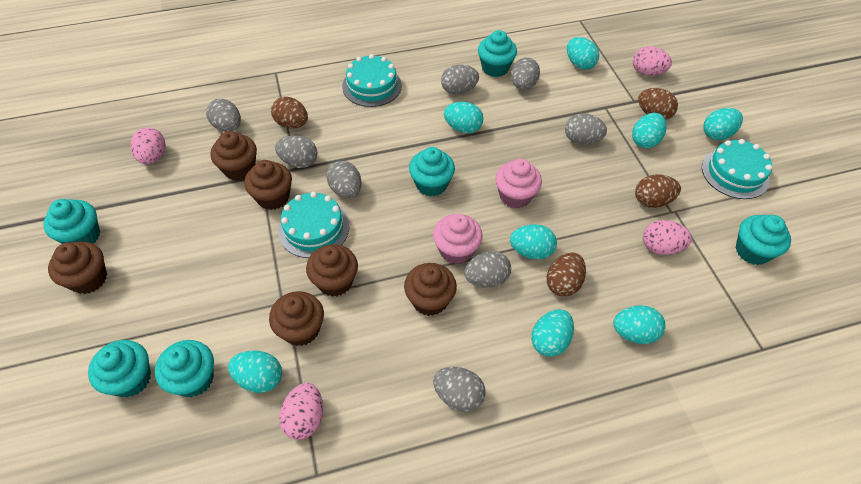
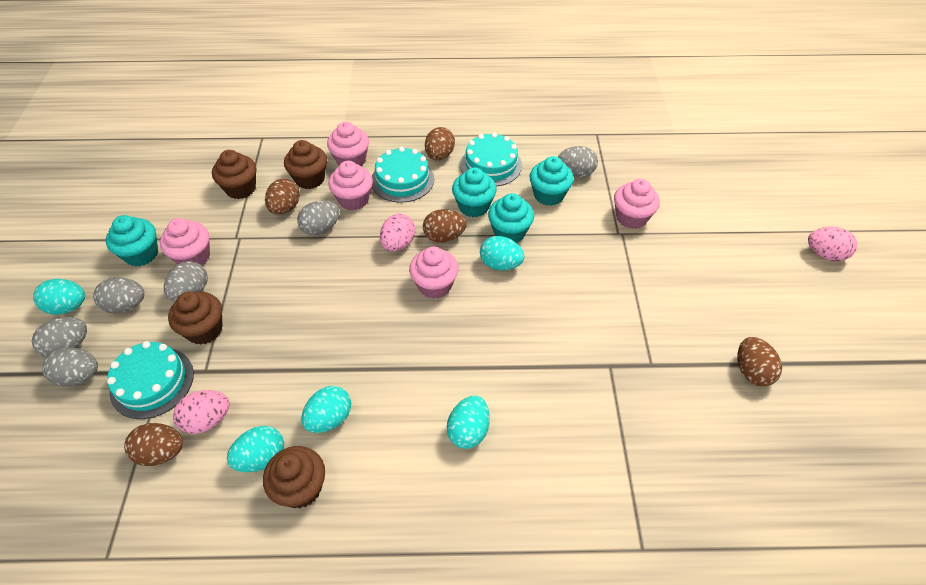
brown cupcake: [48,242,107,294] [210,131,257,181] [244,160,292,210] [269,291,324,346] [306,244,358,297] [404,263,457,316] = 6 -> [168,291,223,345] [212,150,257,199] [263,446,325,508] [284,140,327,189] = 4
brown egg: [271,96,308,129] [546,252,586,297] [635,174,681,208] [638,88,678,120] = 4 -> [124,423,183,466] [265,178,300,215] [423,209,467,243] [425,127,455,160] [737,337,782,386] = 5
grey egg: [206,99,241,132] [275,135,318,168] [326,161,362,198] [433,367,485,412] [441,65,479,95] [464,251,511,288] [511,57,540,90] [565,113,607,145] = 8 -> [32,317,87,357] [42,348,98,386] [93,277,145,313] [164,261,208,302] [297,201,339,236] [558,146,598,177] = 6
pink cupcake: [433,214,483,264] [495,159,542,208] = 2 -> [160,218,210,265] [327,122,369,166] [328,161,373,210] [409,247,459,299] [614,179,660,229] = 5
pink egg: [131,127,166,164] [279,383,323,440] [633,46,672,76] [643,220,692,255] = 4 -> [173,390,230,434] [380,214,415,252] [808,227,857,261] = 3
turquoise cupcake: [43,199,100,244] [88,340,151,398] [155,340,214,397] [409,147,455,197] [478,30,517,77] [736,215,791,265] = 6 -> [106,215,158,266] [452,167,497,217] [488,193,534,243] [530,156,574,206] = 4
turquoise egg: [228,350,282,393] [444,102,484,133] [510,224,557,260] [531,309,574,357] [567,37,599,70] [613,305,665,344] [632,113,667,148] [704,108,743,140] = 8 -> [33,279,85,315] [227,426,284,472] [301,386,351,433] [447,396,490,449] [480,236,524,270] = 5

